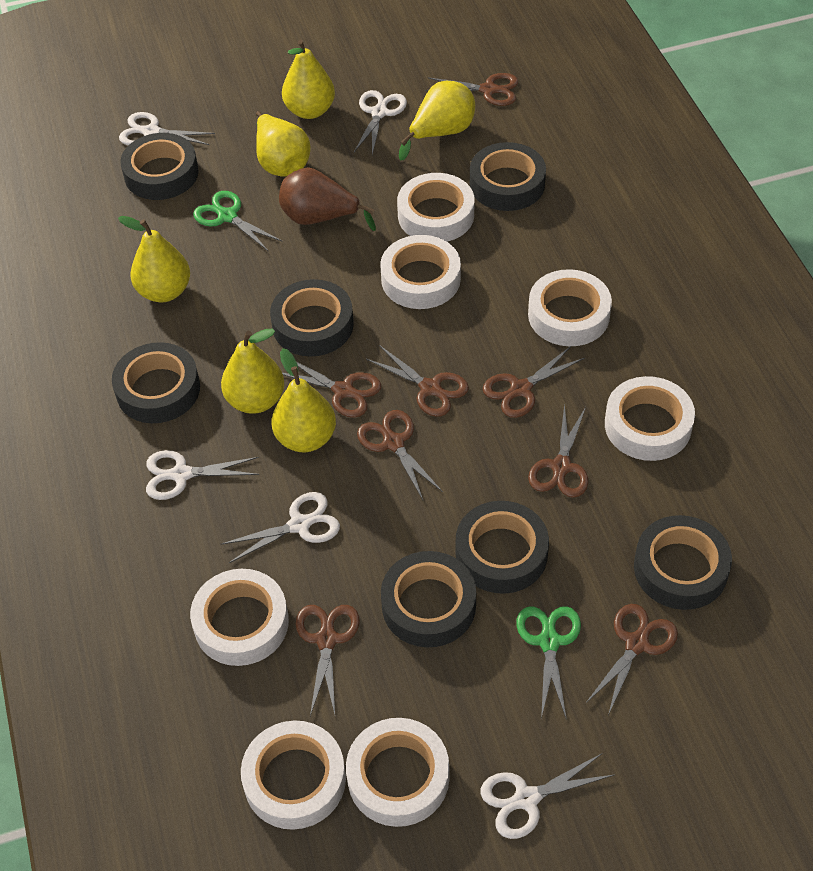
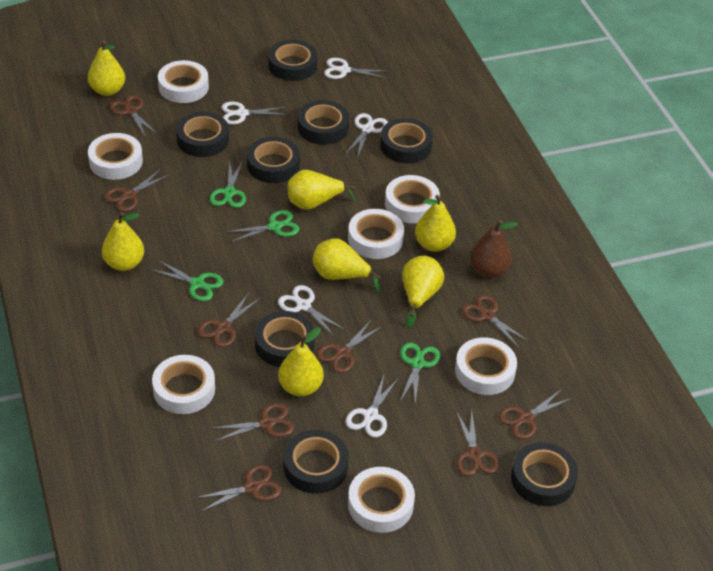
black tape: [112,342,200,423] [120,133,199,200] [270,279,354,357] [381,551,476,647] [456,501,549,594] [470,142,546,211] [634,515,732,610] = 7 -> [176,112,229,157] [247,137,300,183] [255,311,315,367] [268,40,318,81] [284,430,349,494] [298,100,349,145] [380,118,433,164] [511,442,578,506] = 8
brown scissors: [282,362,381,418] [296,605,359,716] [357,410,443,500] [366,345,469,417] [425,73,518,106] [483,346,585,418] [528,403,588,498] [586,604,678,715] = 8 -> [104,169,169,212] [109,95,157,138] [195,464,281,512] [197,293,261,347] [210,403,294,442] [316,320,383,373] [456,410,499,476] [462,295,530,348] [498,389,572,439] = 9
green scissors: [193,191,282,252] [516,606,581,720] = 2 -> [150,260,223,301] [210,161,246,208] [227,210,299,242] [400,342,440,404] = 4
yellow pear: [118,216,190,302] [221,328,284,414] [256,111,310,176] [272,348,336,452] [282,40,335,119] [399,81,475,160] = 6 -> [88,41,125,96] [102,212,144,271] [278,327,324,396] [288,170,355,210] [313,238,381,292] [402,256,444,328] [415,195,456,252] = 7

